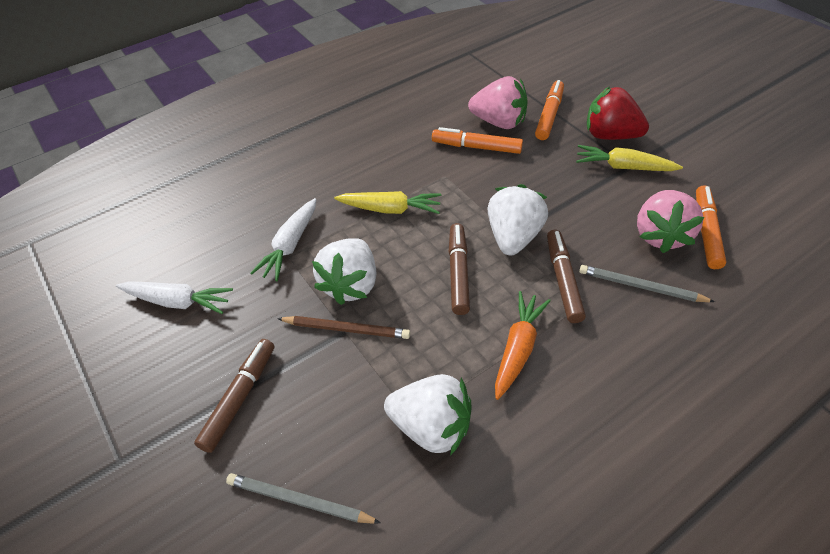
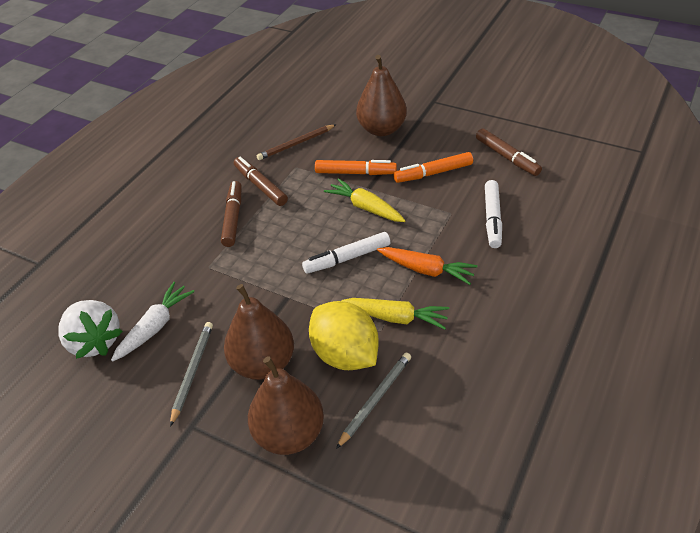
brown pear: none = 0 -> [224,284,294,380] [248,356,324,455] [356,55,407,136] = 3
orange marker: [432,127,523,154] [535,80,564,140] [696,185,726,269] = 3 -> [315,160,397,175] [394,152,473,183] = 2
pink strawberry: [468,76,528,129] [637,190,704,253] = 2 -> none = 0
red strawberry: [587,86,649,140] = 1 -> none = 0
white carrot: [116,281,233,314] [250,198,317,281] = 2 -> [111,282,195,362] = 1
white marker: none = 0 -> [302,232,391,274] [485,180,502,248] = 2
white strawberry: [312,238,376,305] [384,374,472,456] [488,184,548,255] = 3 -> [58,300,123,359] = 1
yellow lemon: none = 0 -> [309,301,379,370] = 1

